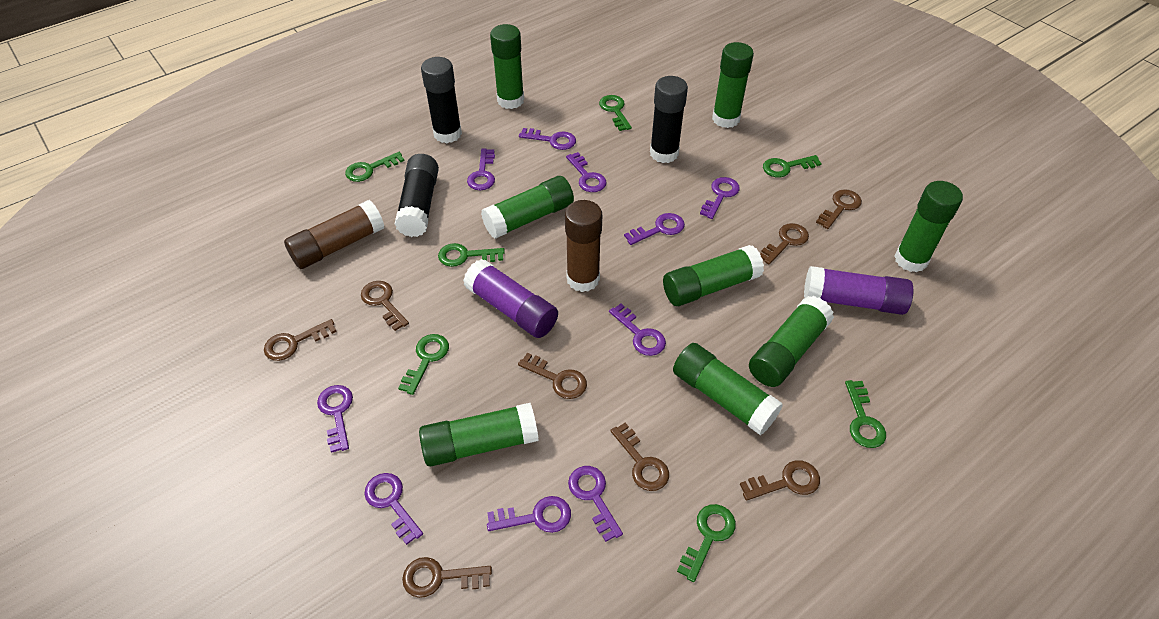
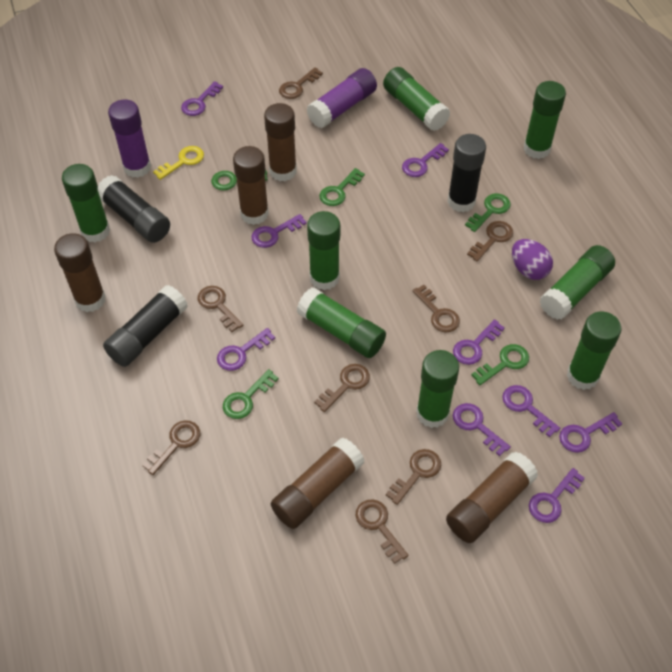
brown glue stick: [284,200,384,269] [565,200,602,292] = 2 -> [54,233,106,312] [233,146,269,225] [264,103,297,181] [271,437,365,529] [446,451,538,543] = 5
green key: [345,152,405,182] [398,334,449,395] [438,243,505,267] [599,95,632,131] [677,504,736,582] [763,155,822,177] [845,380,886,448] = 7 -> [211,171,268,191] [223,369,279,419] [319,168,365,206] [465,193,511,232] [471,344,529,385] = 5
purple egg: none = 0 -> [512,239,553,280] = 1
purple key: [317,385,353,453] [364,473,423,545] [467,149,495,190] [487,496,571,533] [519,128,576,150] [566,152,607,192] [568,466,623,542] [609,304,666,356] [624,213,685,245] [700,177,740,219] = 10 -> [181,81,223,116] [217,328,275,371] [251,214,307,248] [402,143,449,177] [453,319,505,365] [453,403,511,456] [502,385,560,437] [529,468,585,523] [559,412,622,453] = 9
yellow key: none = 0 -> [153,146,204,180] = 1

